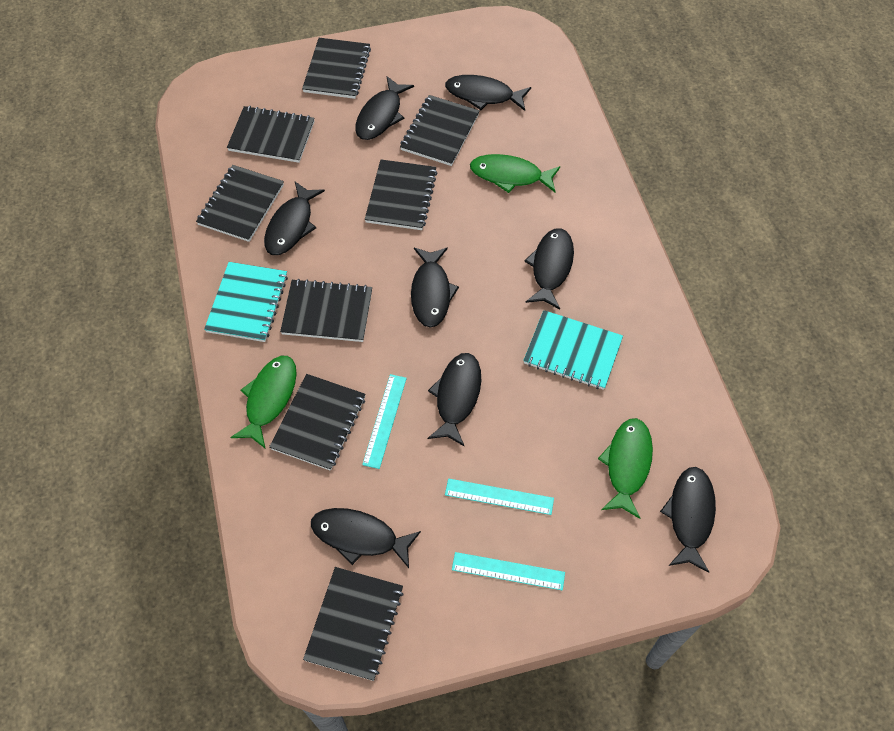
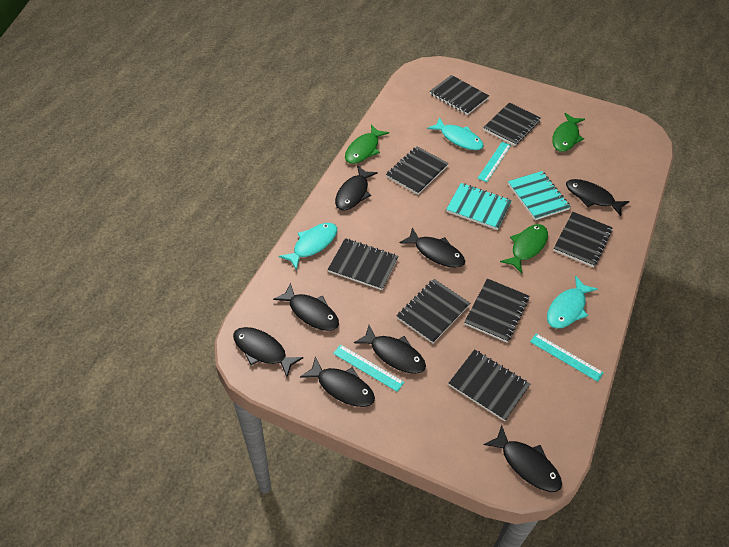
turquoise fish: none = 0 -> [279,223,337,270] [427,117,484,150] [547,276,598,329] = 3

